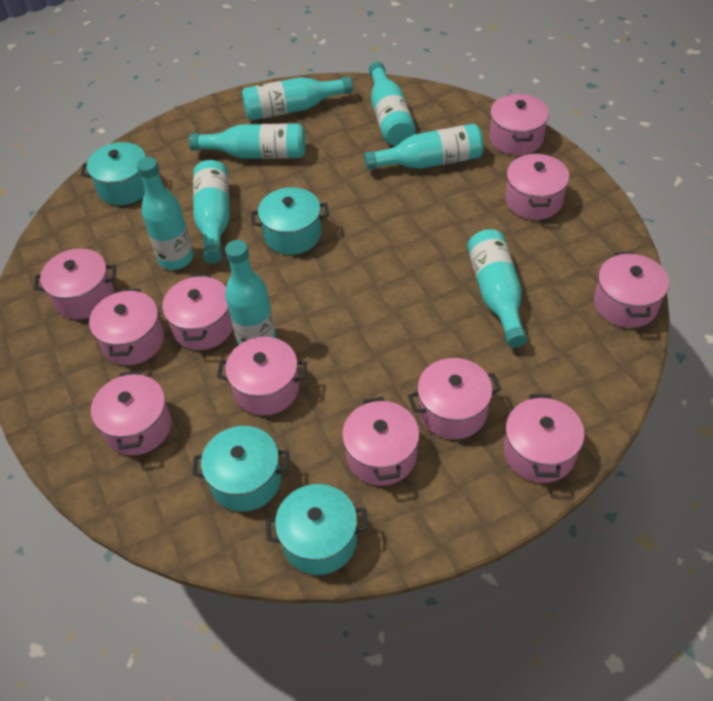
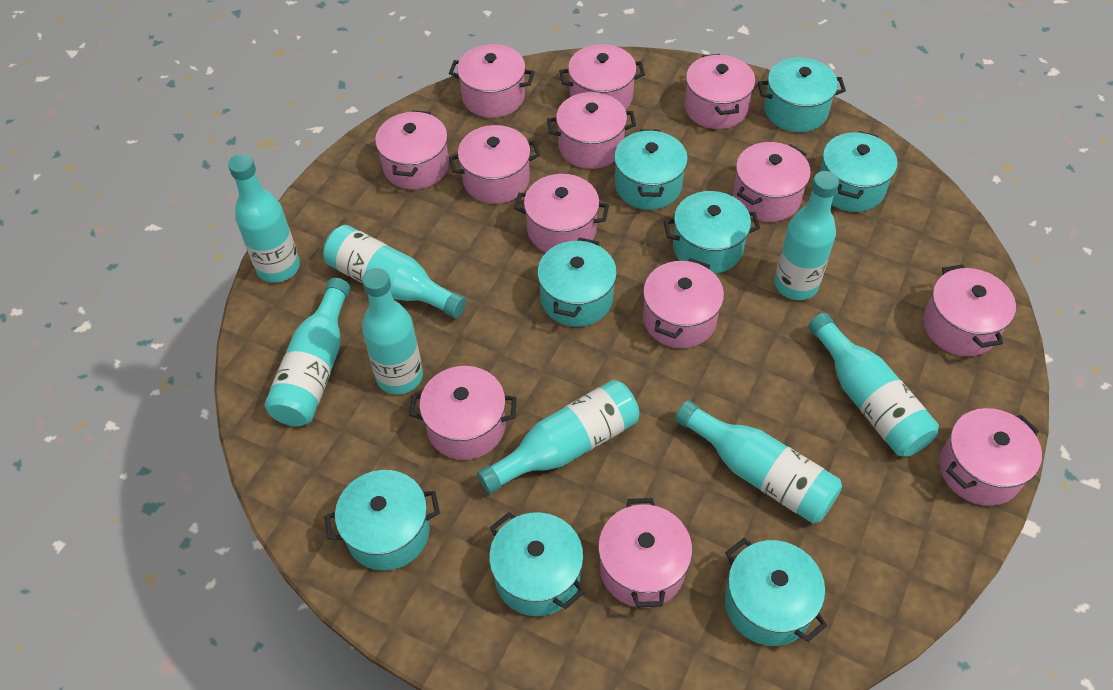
pink pot: [34,248,116,319] [89,289,164,365] [91,371,172,455] [162,274,233,350] [217,337,307,416] [342,397,420,486] [408,358,501,439] [490,94,549,155] [504,394,584,483] [505,153,569,220] [594,252,669,328] = 11 -> [375,110,449,190] [409,366,517,460] [449,44,535,118] [449,125,540,204] [514,174,609,252] [547,92,636,169] [559,44,645,110] [598,498,692,608] [643,258,724,348] [685,54,756,129] [733,142,811,222] [923,264,1016,356] [939,408,1042,506] = 13
turquoise pot: [81,142,154,205] [192,426,289,512] [251,187,329,255] [266,484,368,575] = 4 -> [324,470,440,571] [489,512,585,616] [537,238,617,327] [614,129,688,210] [663,191,760,274] [725,538,827,646] [758,58,846,132] [820,131,898,212] = 8

